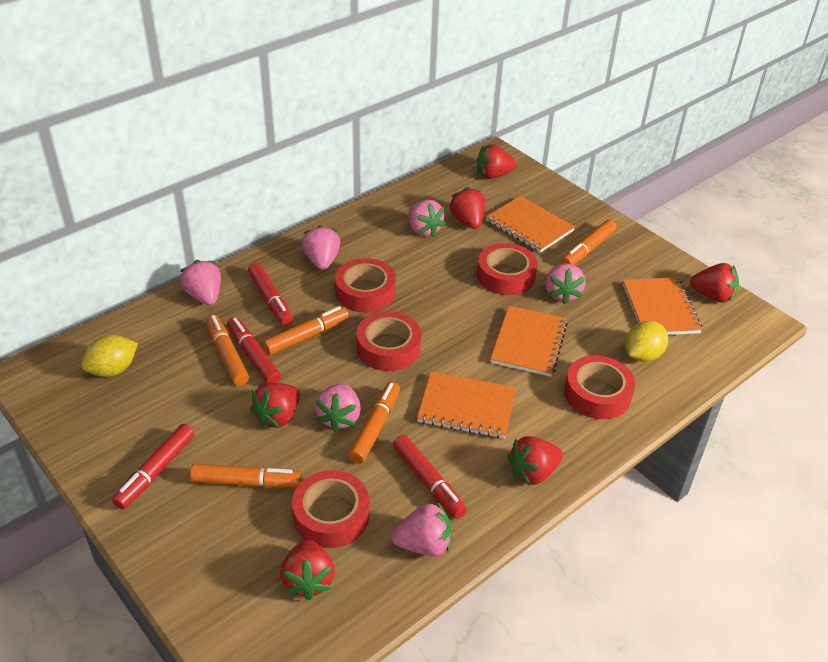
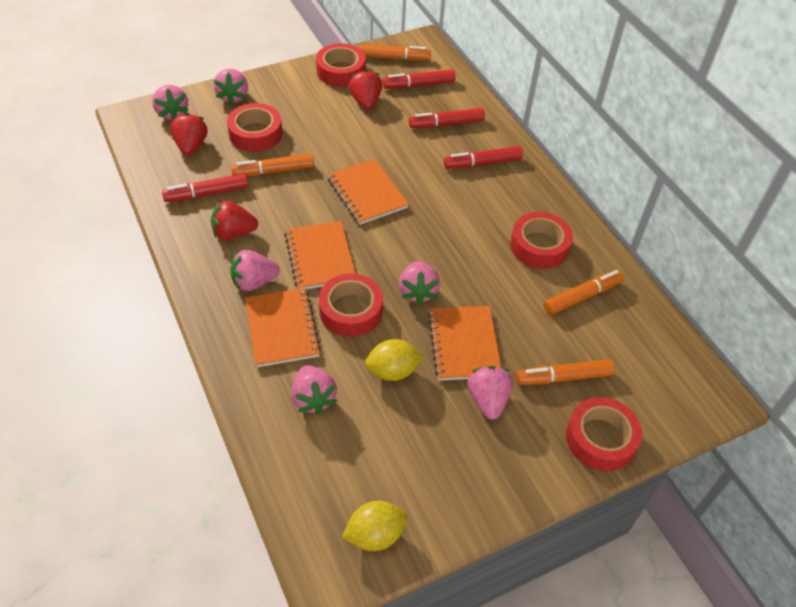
orange marker: [190,464,301,488] [206,315,249,386] [263,306,349,355] [348,381,400,464] [561,219,617,265] = 5 -> [231,153,314,176] [360,44,431,61] [516,359,615,385] [544,270,624,315] = 4
red strawberry: [250,383,300,428] [280,539,335,600] [449,187,485,229] [477,144,516,179] [508,436,563,486] [690,263,739,303] = 6 -> [171,112,207,155] [211,201,258,240] [349,69,382,110] = 3

